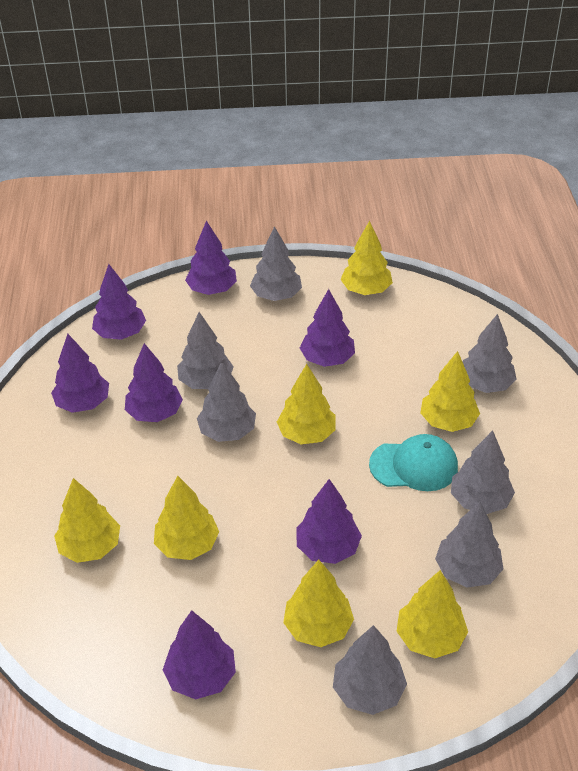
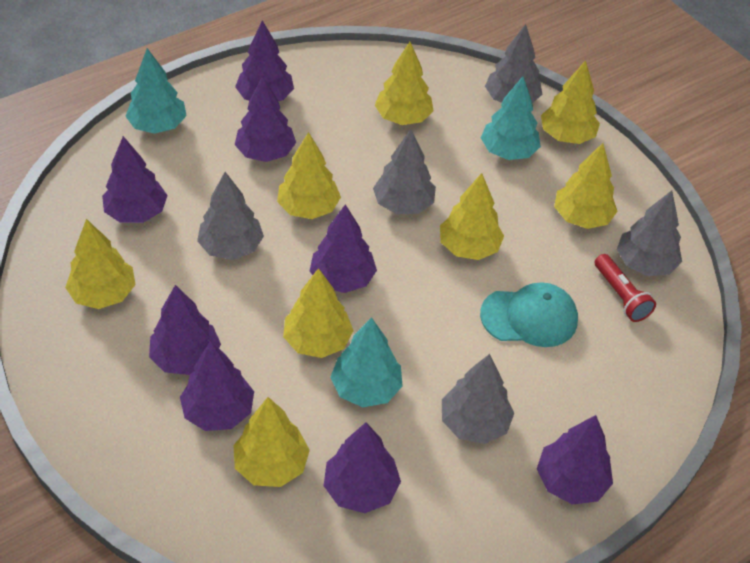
grey tree: [177,312,234,389] [197,362,256,442] [250,226,302,301] [333,625,407,715] [435,502,503,588] [451,430,515,514] [463,314,517,393] = 7 -> [197,172,264,260] [373,129,436,214] [442,354,514,444] [485,24,542,104] [617,190,682,276] = 5
purple tree: [51,334,109,413] [92,264,146,340] [125,343,183,422] [163,610,236,699] [185,221,237,295] [296,479,362,564] [300,289,355,367] = 7 -> [102,136,168,223] [149,285,221,375] [180,341,254,431] [235,20,294,101] [235,76,296,162] [310,204,377,293] [323,422,401,513] [537,415,613,505] = 8
red flashlight: none = 0 -> [595,254,656,322] = 1
turquoise tree: none = 0 -> [125,48,187,134] [330,317,403,407] [481,76,541,160] = 3
yellow tree: [54,478,120,563] [154,476,219,560] [277,364,336,444] [283,560,354,647] [340,221,393,295] [396,570,468,658] [420,351,480,432] = 7 -> [65,219,135,309] [233,397,310,487] [277,132,341,219] [283,268,354,358] [375,42,434,125] [440,173,504,260] [541,60,600,144] [554,143,618,229] = 8

